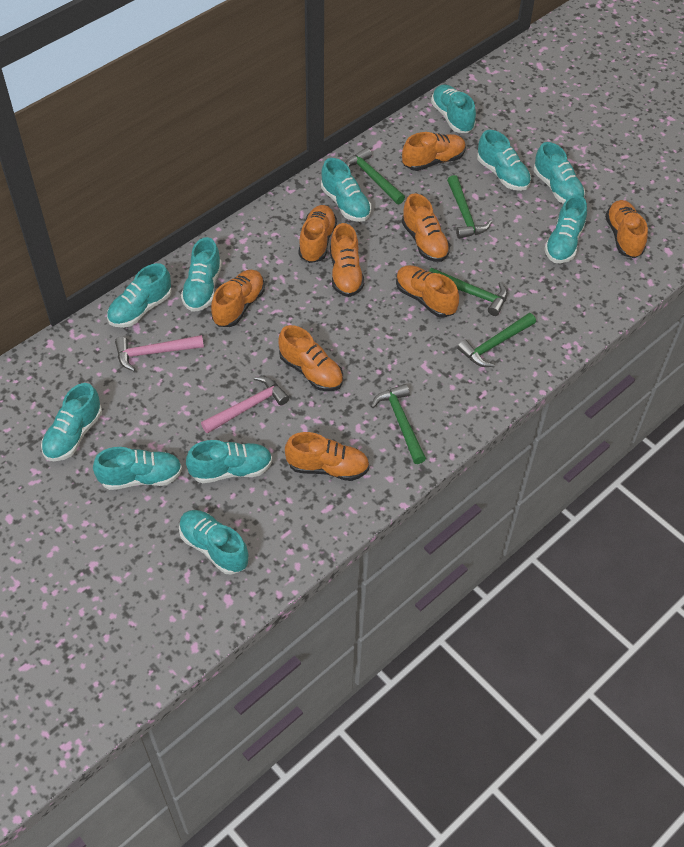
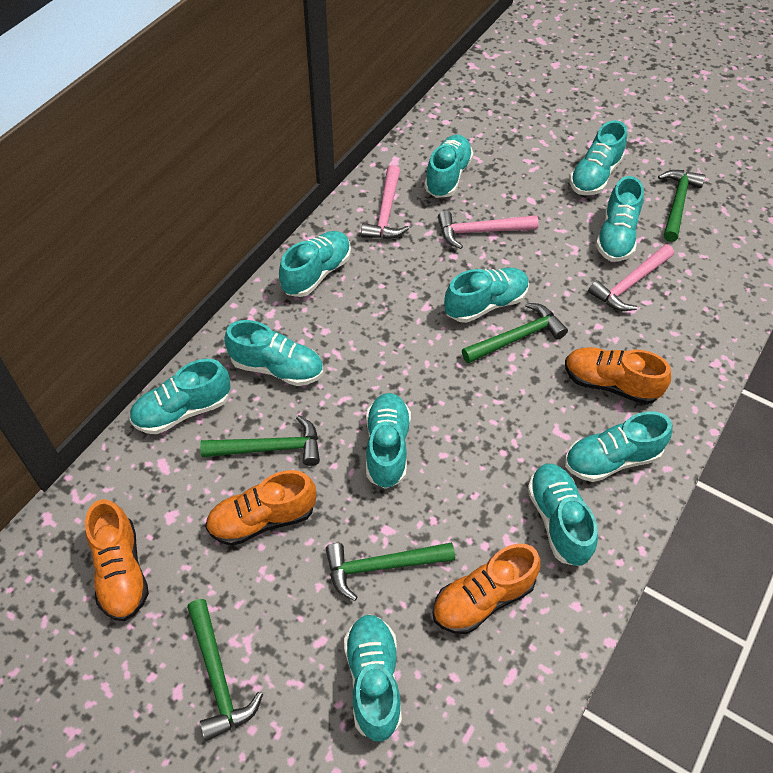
orange shoe: [211,270,265,327] [278,325,343,391] [285,432,369,481] [298,205,337,263] [330,223,364,297] [396,265,459,318] [402,132,466,171] [402,194,450,262] [605,200,648,258] = 9 -> [85,499,149,621] [205,470,316,546] [432,544,540,634] [565,347,671,405] = 4
pink hammer: [115,335,204,371] [201,376,289,434] = 2 -> [361,165,409,239] [438,211,539,249] [588,244,674,311] = 3

